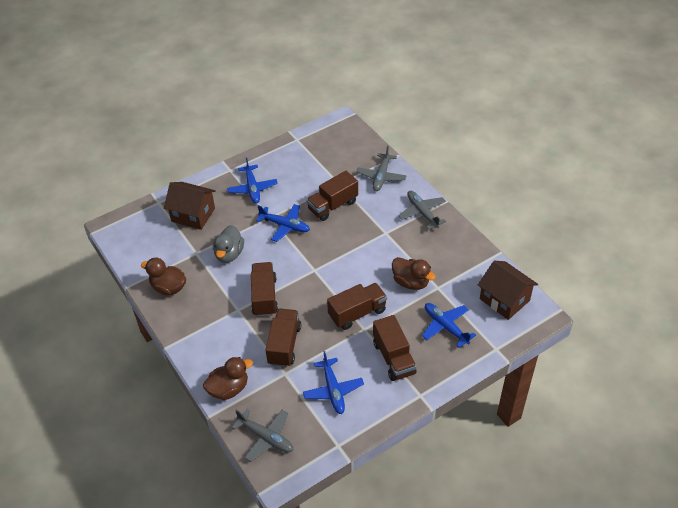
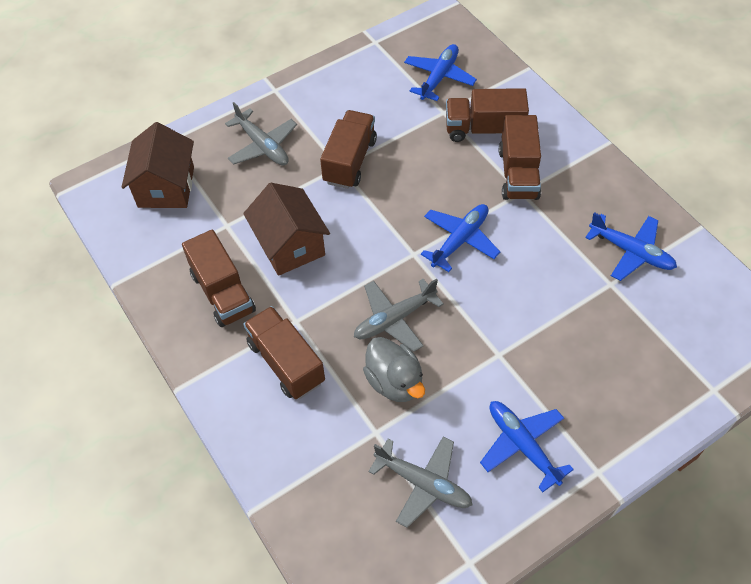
brown duck: [141,258,186,295] [203,357,253,400] [392,257,436,290] = 3 -> none = 0

